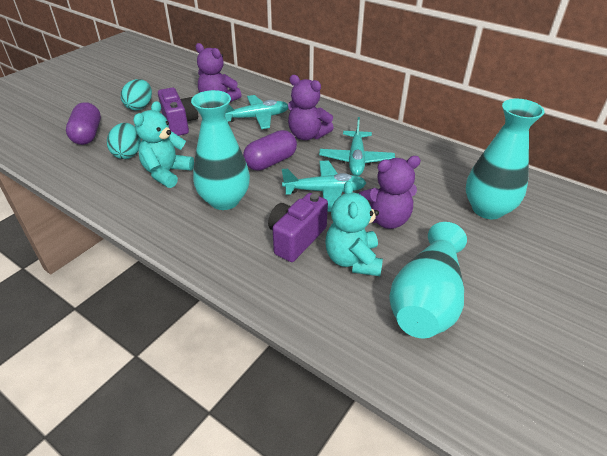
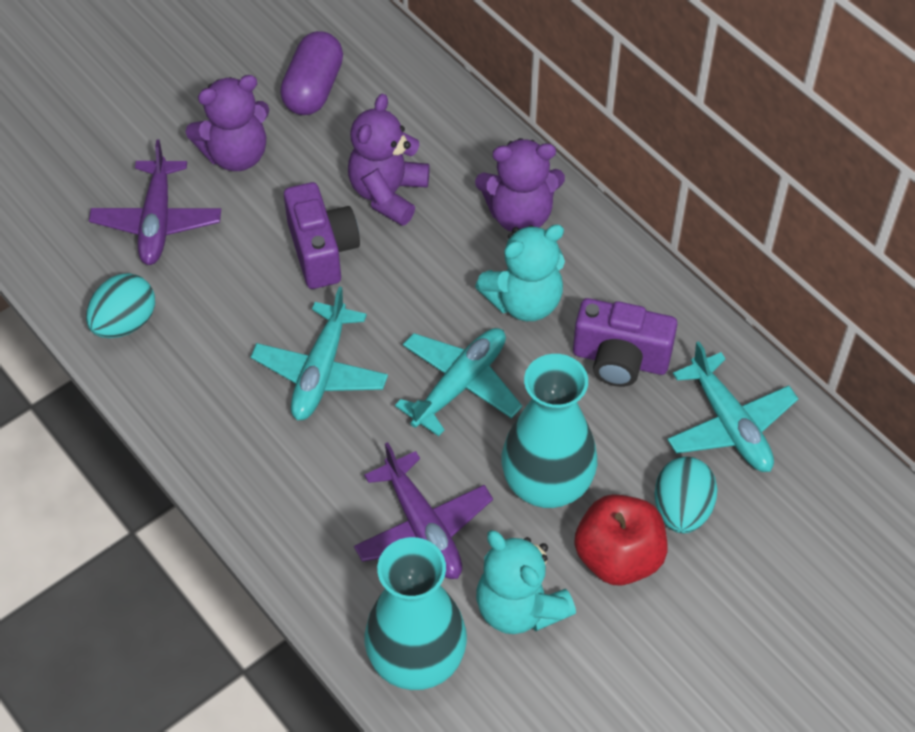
purple capsule: [66,102,101,145] [243,130,297,171] = 2 -> [280,31,343,115] = 1
purple plane: none = 0 -> [89,140,221,265] [354,442,493,579] = 2
red apple: none = 0 -> [575,494,667,586] = 1
turquoise vase: [191,90,250,210] [389,222,467,338] [466,99,545,219] = 3 -> [365,537,467,690] [501,354,597,508] = 2

